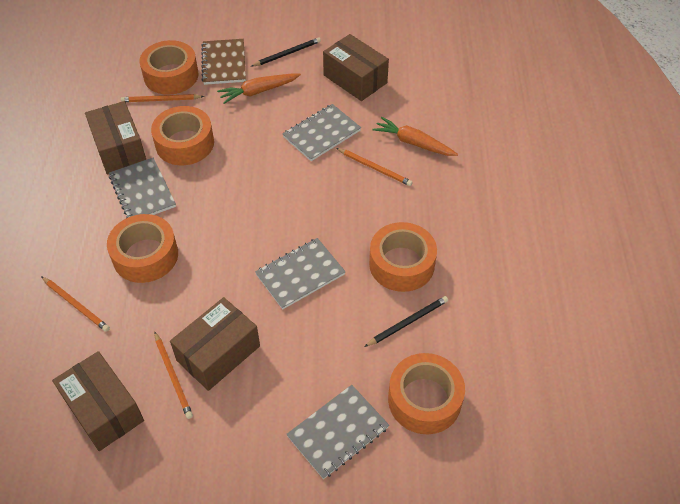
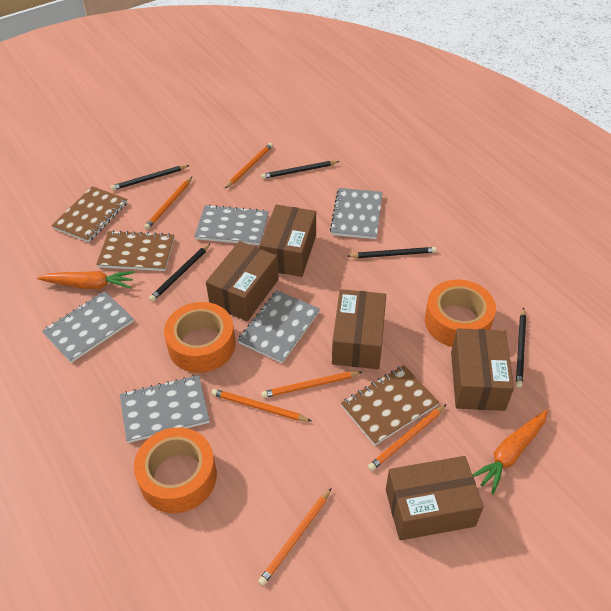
black pencil: [251,37,321,66] [364,296,448,347] = 2 -> [111,165,190,191] [149,243,211,302] [261,161,340,179] [347,247,437,258] [516,307,526,388] = 5
brown box: [52,351,144,451] [85,101,146,175] [170,297,260,391] [323,34,389,101] = 4 -> [206,241,279,321] [259,205,316,277] [332,289,386,369] [386,456,484,541] [451,328,514,411] = 5
brown notebook: [201,39,246,85] = 1 -> [51,186,128,242] [96,230,174,271] [341,365,440,446] = 3
grey notebook: [109,158,176,218] [255,238,346,309] [283,104,361,161] [286,385,389,479] = 4 -> [42,291,134,363] [120,375,210,443] [194,205,269,245] [238,290,320,363] [330,188,382,239] = 5
orange pencil: [41,276,110,332] [121,94,204,102] [154,331,193,419] [336,148,413,186] = 4 -> [144,177,192,230] [212,389,311,421] [225,143,273,188] [258,488,331,586] [261,371,362,398] [368,404,447,471] = 6
orange tape: [107,214,178,283] [140,40,199,95] [151,106,214,165] [369,222,437,292] [388,353,465,434] = 5 -> [134,427,217,513] [164,302,235,373] [425,280,496,347] = 3

